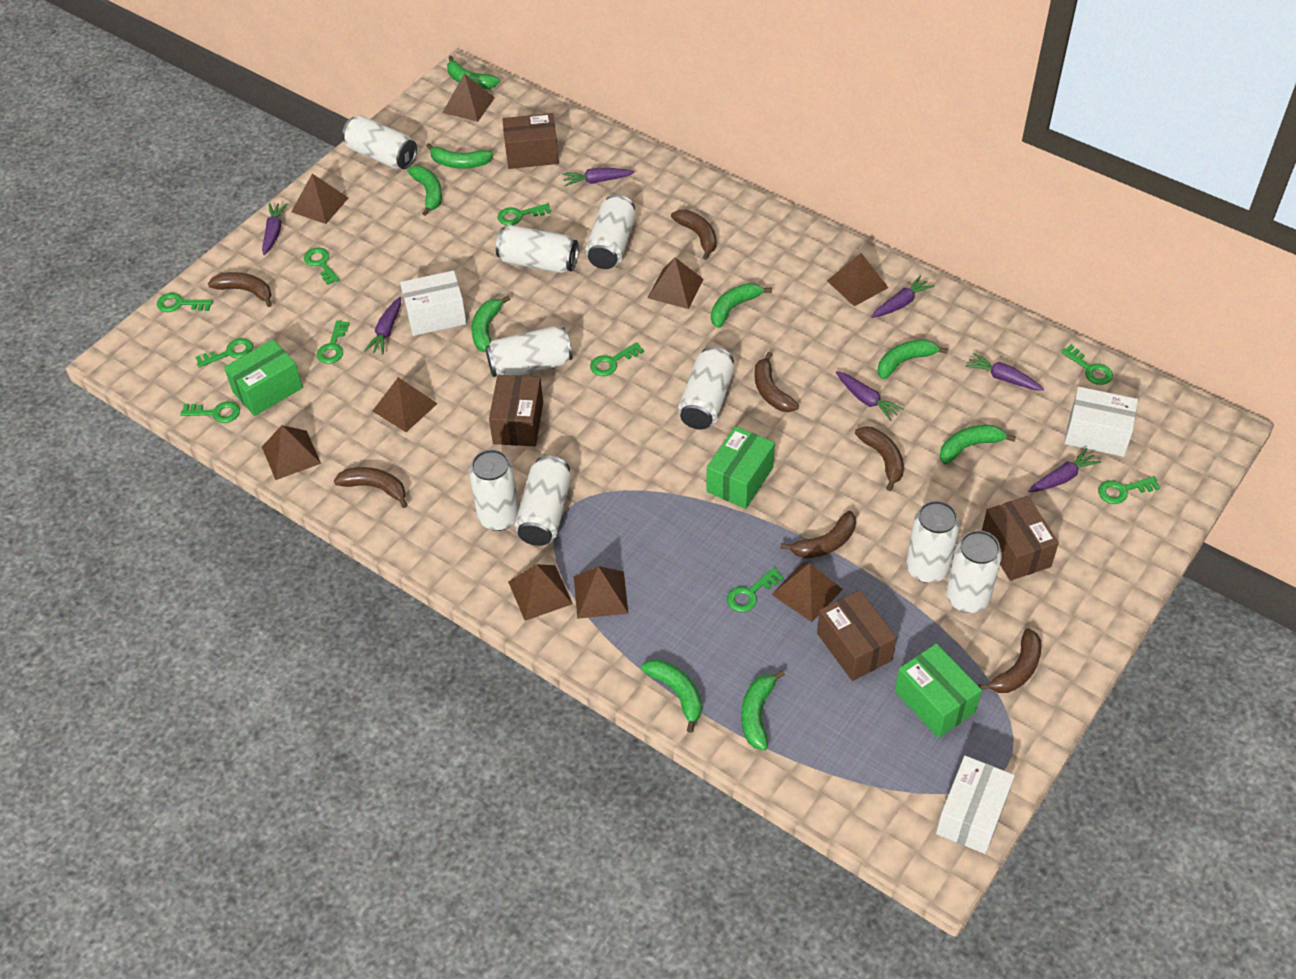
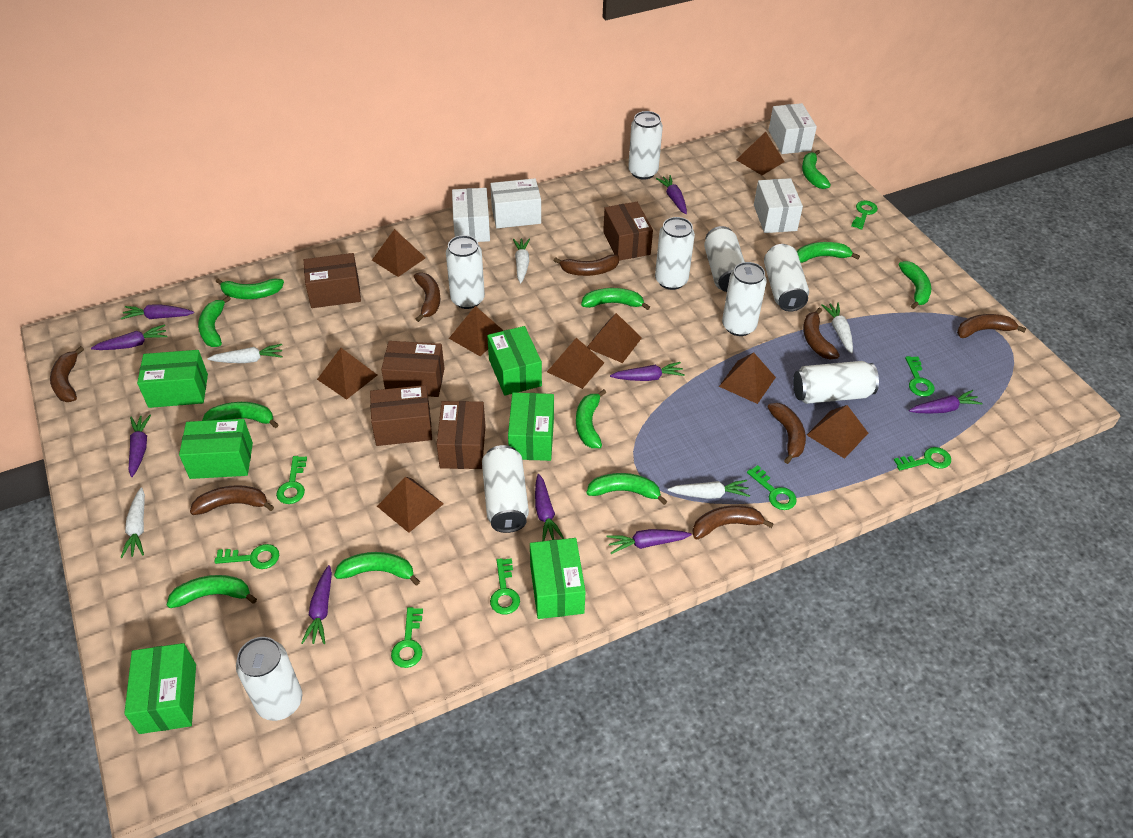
brown banana: [208,272,272,307] [334,467,408,508] [671,210,717,260] [754,352,799,412] [780,511,856,558] [855,426,904,491] [978,628,1042,693] = 7 -> [50,346,84,402] [190,485,274,515] [414,272,440,322] [553,254,619,276] [692,505,774,539] [767,403,806,464] [803,307,840,359] [957,314,1027,338] = 8
brown box: [489,375,543,446] [502,113,559,169] [817,590,897,681] [982,496,1059,581] = 4 -> [304,253,361,308] [370,385,432,446] [381,341,445,397] [437,401,485,469] [603,202,653,261] = 5
green banana: [407,166,442,216] [426,143,494,168] [447,56,500,89] [471,295,510,352] [641,659,702,733] [711,283,772,328] [741,670,785,750] [878,339,948,379] [940,425,1016,464] = 9 -> [167,575,257,608] [198,296,231,347] [202,402,279,428] [216,279,284,299] [334,552,420,586] [576,389,606,448] [581,288,650,310] [586,473,667,505] [797,242,860,263] [802,150,831,189] [899,261,931,309] = 11
green box: [224,339,303,416] [706,426,775,509] [895,644,982,738] = 3 -> [124,643,196,734] [137,350,208,408] [179,419,253,479] [487,326,542,396] [508,392,554,461] [530,538,586,619] = 6
green key: [157,293,213,312] [180,401,240,423] [196,338,253,368] [304,248,340,285] [317,320,350,364] [498,203,551,225] [590,342,644,376] [727,568,784,612] [1061,345,1113,385] [1098,476,1160,504] = 10 -> [215,544,279,569] [276,456,307,504] [391,607,423,668] [490,558,520,614] [747,465,797,510] [851,200,878,230] [894,447,951,471] [905,356,935,397] = 8
purple carrot: [262,203,287,255] [364,297,401,355] [562,168,635,186] [836,371,904,421] [871,275,934,318] [965,352,1044,391] [1028,448,1101,492] = 7 -> [91,324,168,350] [121,304,194,319] [129,414,151,477] [301,565,332,644] [535,474,564,541] [607,529,692,554] [610,362,685,381] [656,175,687,214] [909,390,983,414] = 9
white box: [400,270,467,336] [936,756,1015,854] [1065,387,1138,457] = 3 -> [452,188,490,242] [490,178,541,228] [754,178,803,233] [769,103,817,154] = 4
white carrot: none = 0 -> [120,487,145,558] [207,344,283,363] [513,238,530,283] [667,480,750,499] [822,303,853,354] = 5

